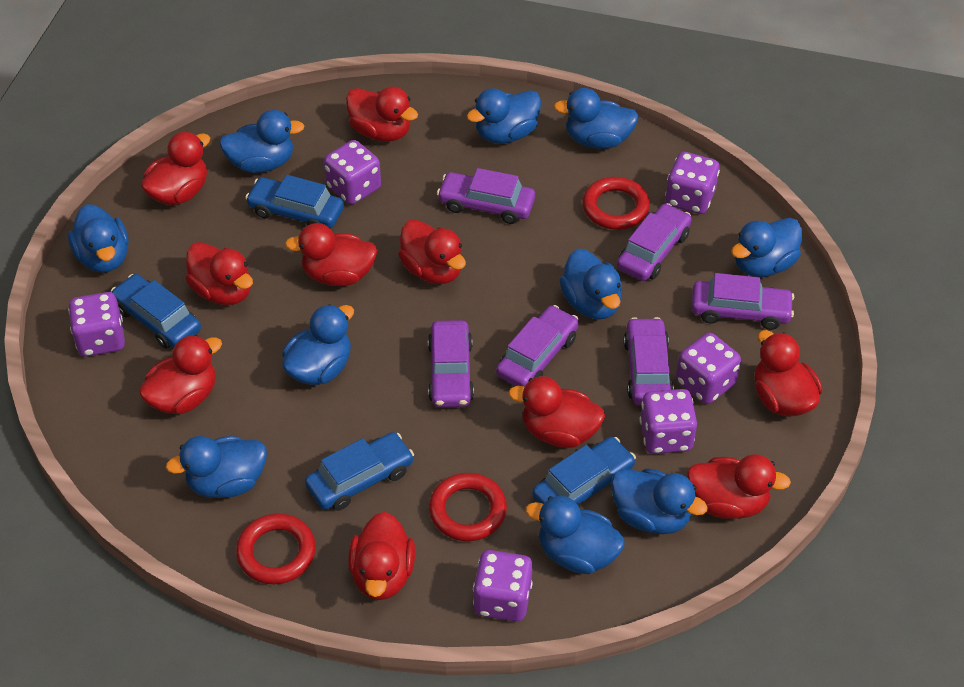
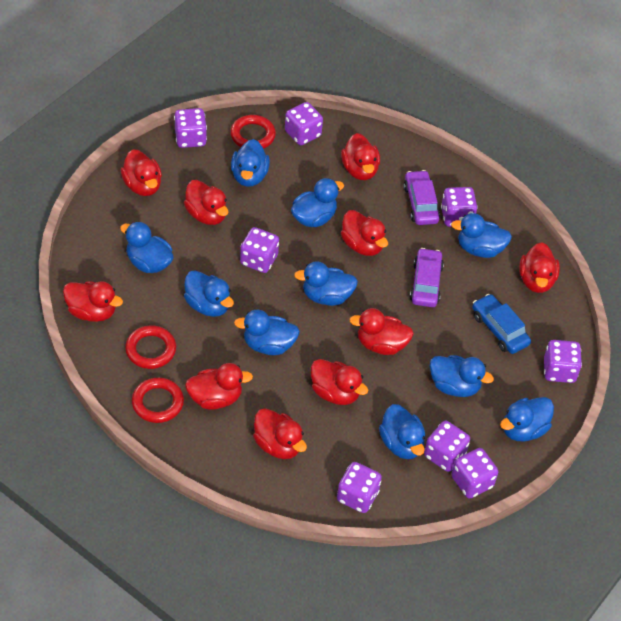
blue car: [111,274,201,349] [245,175,344,228] [305,432,414,511] [532,437,636,508] = 4 -> [472,294,531,354] = 1
purple car: [428,320,474,407] [437,168,535,224] [496,305,579,387] [617,203,692,281] [623,317,674,405] [691,273,794,330] = 6 -> [403,170,440,225] [410,248,444,307] = 2
purple dice: [68,292,125,357] [324,140,381,205] [473,550,533,621] [640,389,697,454] [665,152,720,214] [676,332,741,404] = 6 -> [174,108,207,148] [240,227,279,273] [285,102,323,145] [337,462,382,513] [424,421,470,472] [441,187,478,227] [451,448,498,499] [544,340,582,383] = 8

